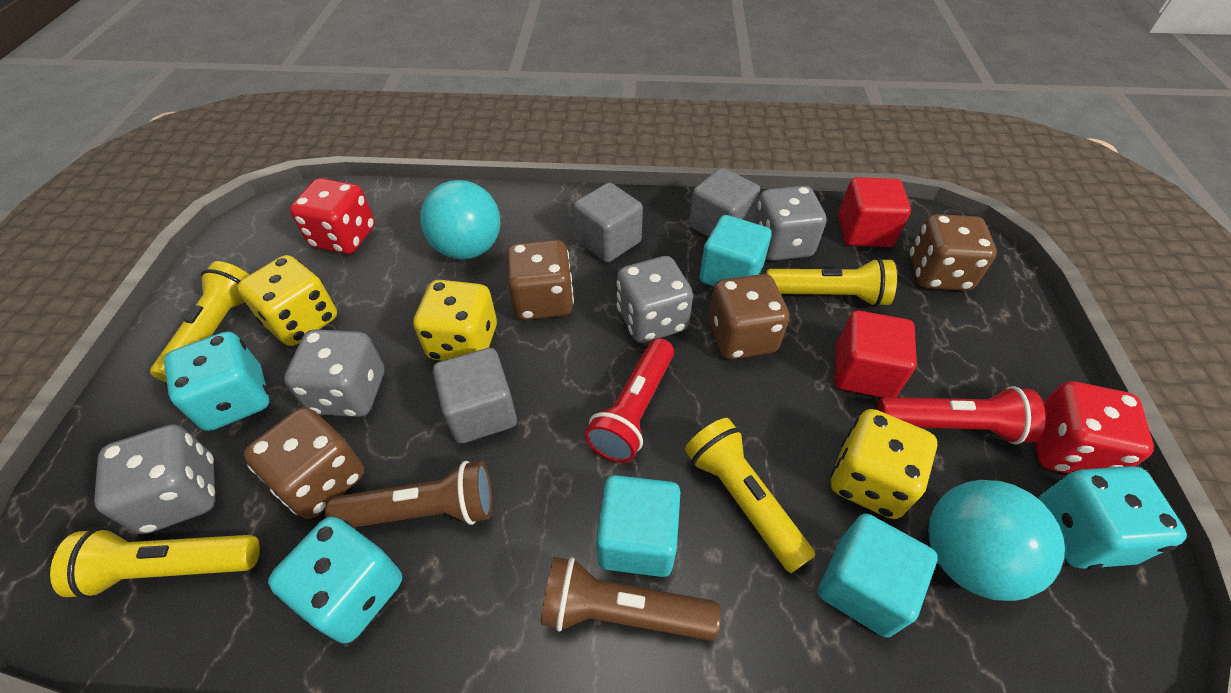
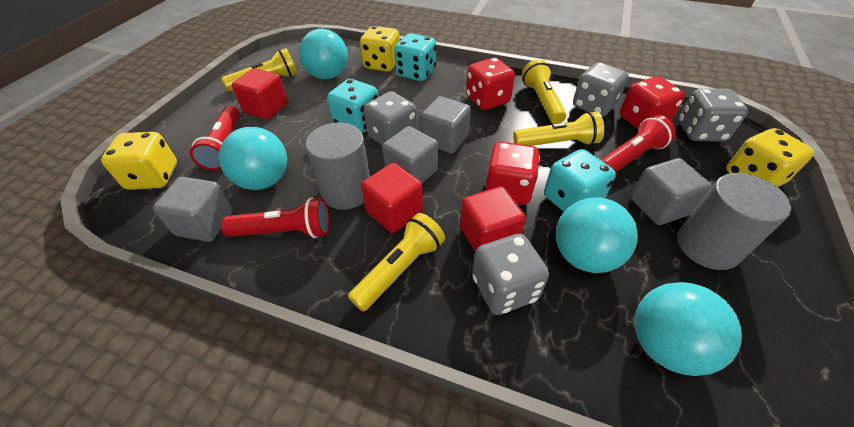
brown dice: [244,407,364,519] [506,240,574,320] [708,274,789,359] [910,214,997,291] = 4 -> none = 0
brown flashlight: [325,461,493,528] [541,557,721,641] = 2 -> none = 0
grey cube: [433,348,517,444] [573,183,643,263] [689,168,760,237] = 3 -> [153,177,233,242] [382,126,438,183] [421,96,471,154] [631,158,712,225] = 4
grey cylinder: none = 0 -> [305,122,370,210] [677,173,791,270] = 2
red cube: [834,310,917,398] [838,177,911,247] = 2 -> [232,68,288,120] [361,163,423,233] [460,186,526,252] = 3
red dice: [290,178,375,254] [1035,381,1154,474] = 2 -> [466,58,515,110] [485,142,540,205] [620,76,685,130] = 3
red flashlight: [585,338,674,463] [877,386,1045,445] = 2 -> [190,106,240,170] [221,197,330,238] [601,115,676,173] = 3
turquoise ball: [420,180,501,260] [928,480,1065,601] = 2 -> [219,127,287,190] [299,28,348,79] [556,198,638,273] [634,282,742,376] = 4
turquoise cube: [597,475,681,577] [699,215,772,287] [818,513,938,637] = 3 -> none = 0

